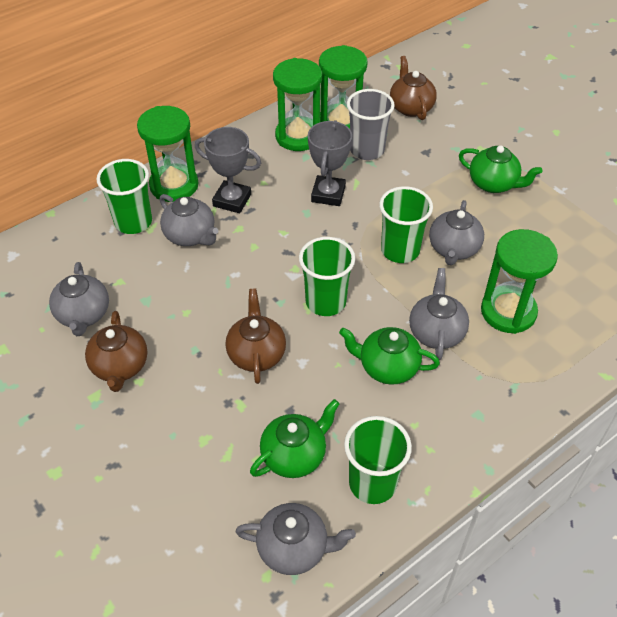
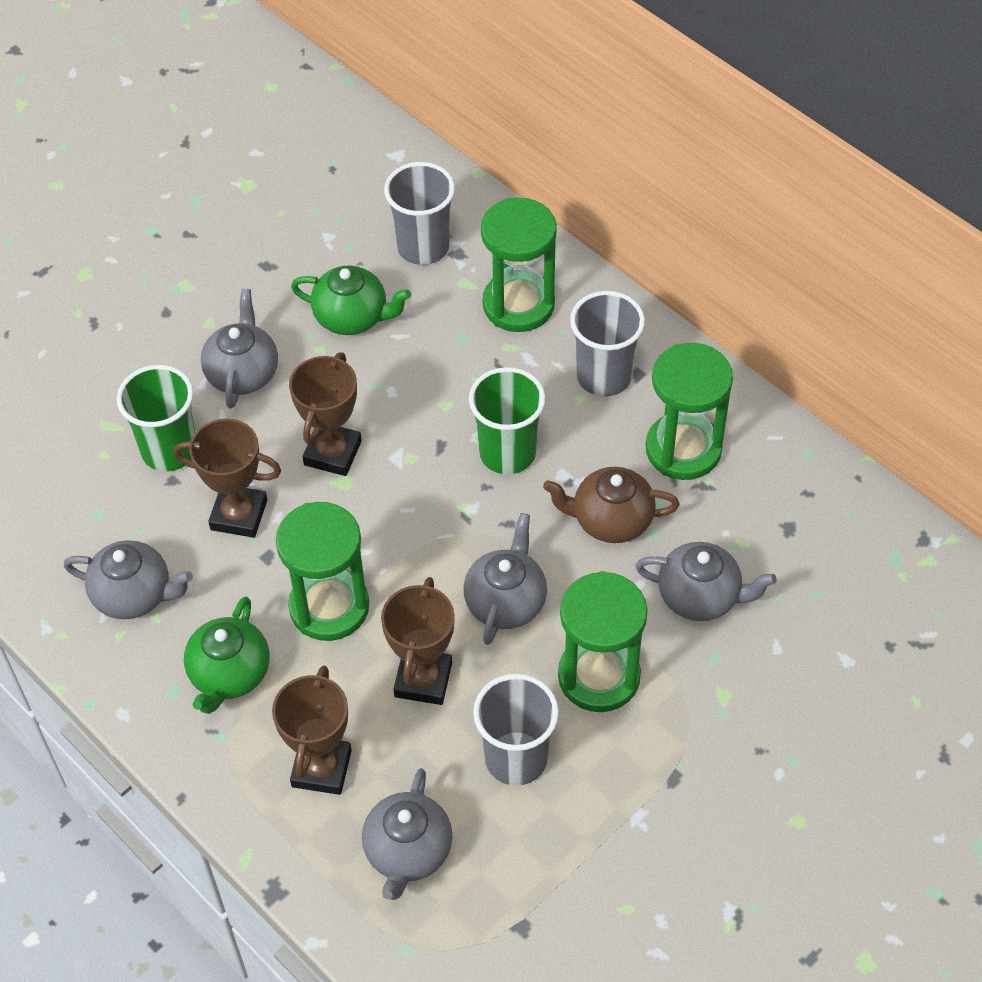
brown teapot: [85,311,147,392] [225,289,286,384] [390,56,437,120] = 3 -> [543,467,680,543] = 1
brown trophy: none = 0 -> [173,419,281,538] [272,665,352,795] [289,352,362,476] [381,577,455,705] = 4
green cup: [96,159,152,234] [299,237,355,316] [344,416,412,504] [379,186,433,263] = 4 -> [117,365,195,471] [469,367,546,474] = 2
green teapot: [250,399,340,478] [339,327,440,385] [459,145,542,193] = 3 -> [184,596,270,714] [291,265,411,335] = 2
grey cup: [347,89,395,160] = 1 -> [384,162,455,265] [473,674,559,786] [570,291,645,397] = 3
grey trophy: [195,127,261,213] [308,120,352,206] = 2 -> none = 0

